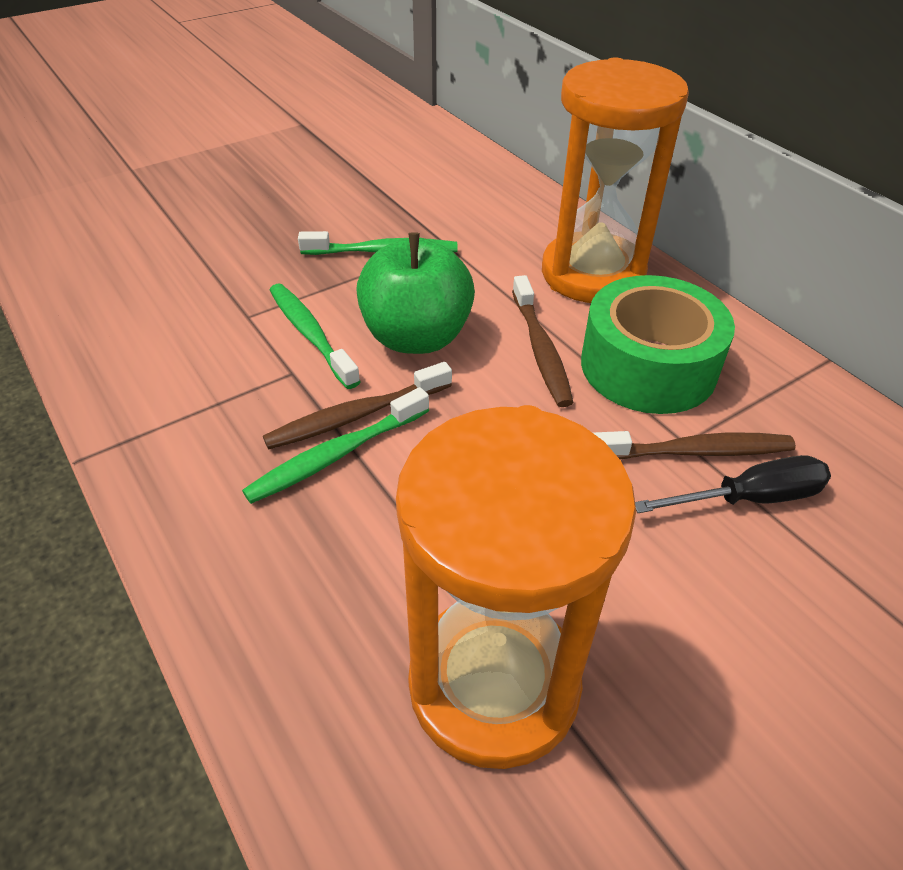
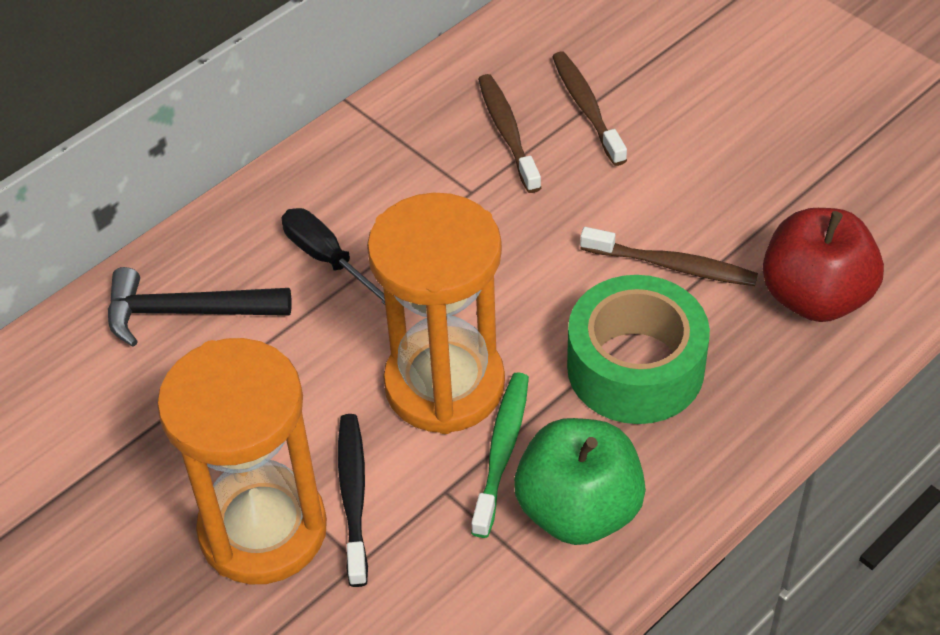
black hammer: none = 0 -> [108,267,292,347] = 1
black toothbrush: none = 0 -> [338,414,368,587] = 1
green toothbrush: [242,387,429,504] [270,284,361,389] [298,231,457,255] = 3 -> [471,372,529,538] = 1
red apple: none = 0 -> [763,208,884,322] = 1

